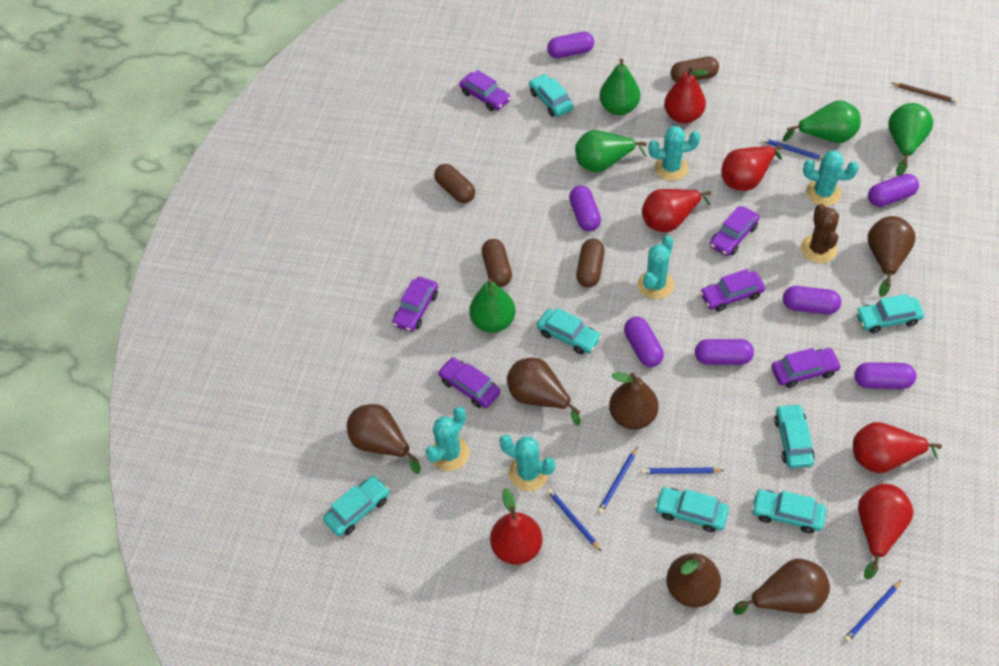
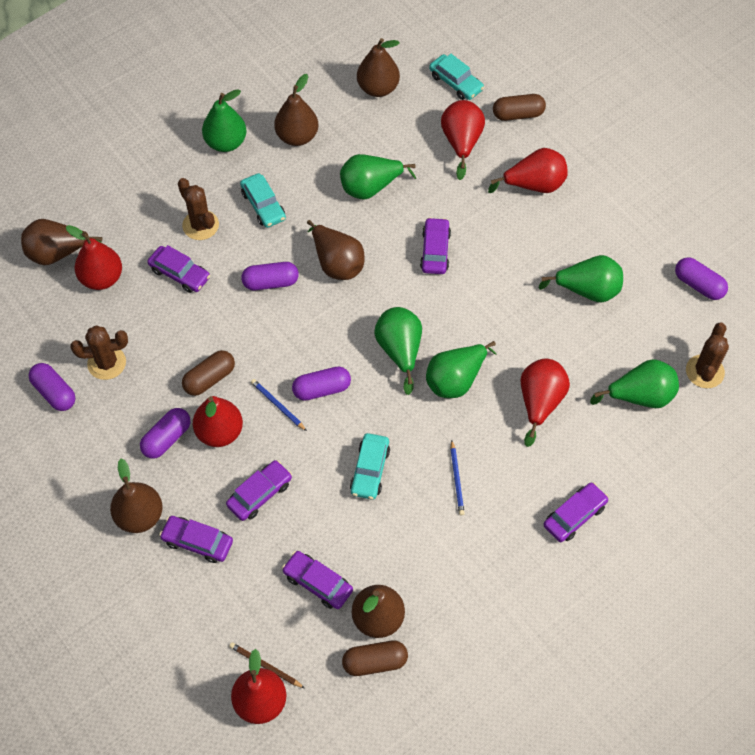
blue pencil: [547,489,601,551] [598,447,638,513] [641,468,724,474] [761,138,823,160] [844,580,902,642] = 5 -> [251,379,307,431] [450,440,465,515] = 2
brown cactus: [801,204,839,263] = 1 -> [70,325,128,380] [178,178,219,240] [686,323,729,388] = 3
brown capsule: [434,164,475,203] [482,239,512,287] [576,239,605,287] [671,57,719,82] = 4 -> [182,350,235,396] [342,641,408,676] [493,94,546,121] = 3
green pear: [469,278,516,333] [575,130,647,173] [599,59,640,115] [783,100,861,143] [888,103,933,176] = 5 -> [202,89,246,152] [340,154,416,200] [374,307,422,395] [426,341,497,398] [539,255,623,302] [590,359,679,408] = 6
purple capsule: [547,32,594,58] [569,186,601,231] [624,317,664,367] [695,339,754,365] [783,286,841,314] [854,362,916,389] [868,174,919,207] = 7 -> [28,363,76,411] [140,408,190,459] [241,262,299,290] [292,367,351,401] [675,257,728,300] = 5
turquoise cactus: [425,407,469,471] [499,435,556,491] [638,236,674,299] [648,126,700,181] [803,151,859,206] = 5 -> none = 0
turquoise car: [323,476,390,536] [529,74,574,117] [537,308,601,355] [655,487,729,532] [751,490,826,533] [774,404,815,468] [856,294,924,333] = 7 -> [240,173,286,228] [350,433,390,500] [429,54,484,100] = 3

